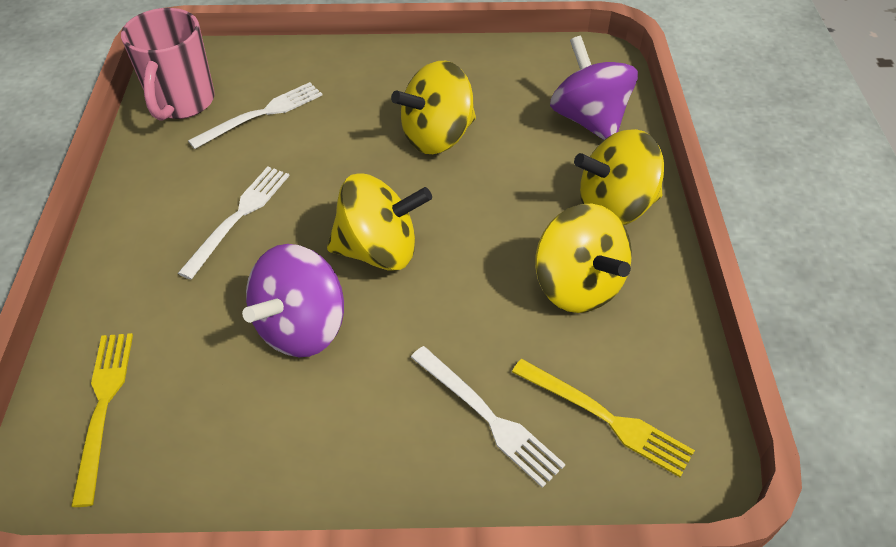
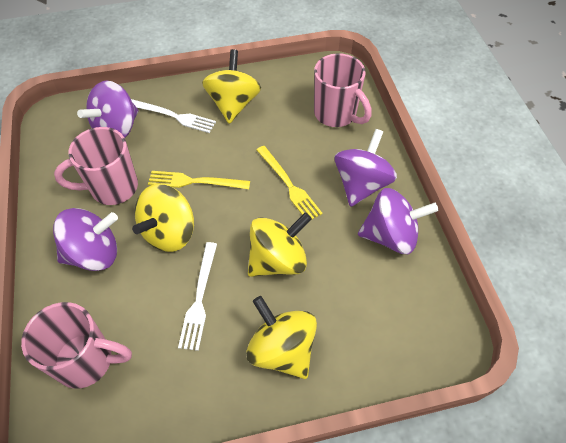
pink mug: [121,8,215,121] = 1 -> [21,302,132,389] [54,127,138,205] [314,53,372,127] = 3
purple spinning top: [242,244,344,357] [550,36,638,140] = 2 -> [53,208,118,271] [77,81,139,138] [335,129,397,207] [358,188,438,254] = 4
white fork: [178,167,289,279] [188,82,322,149] [411,346,565,488] = 3 -> [131,99,216,133] [178,242,217,351] = 2

